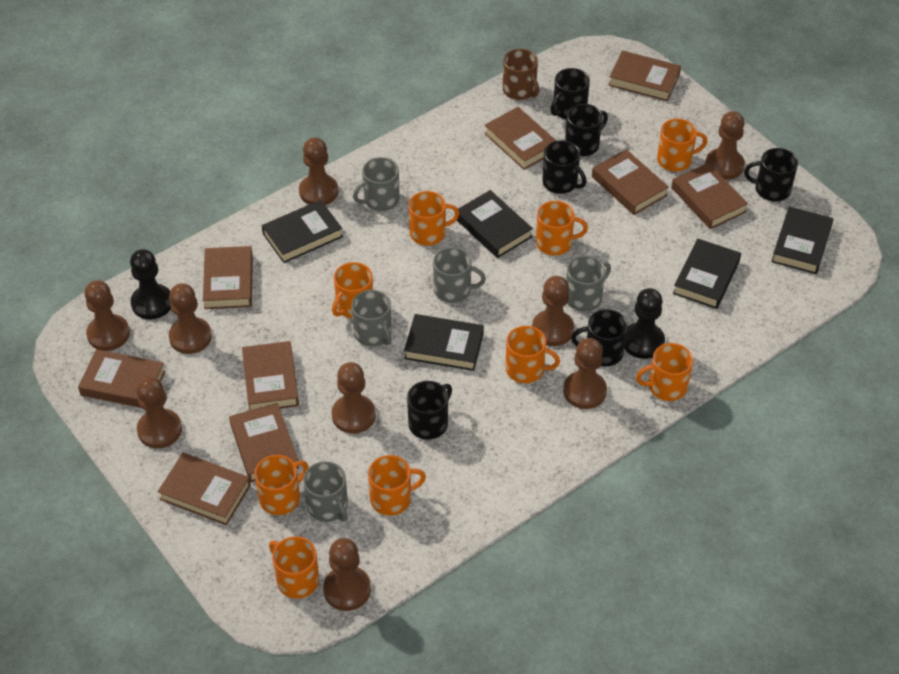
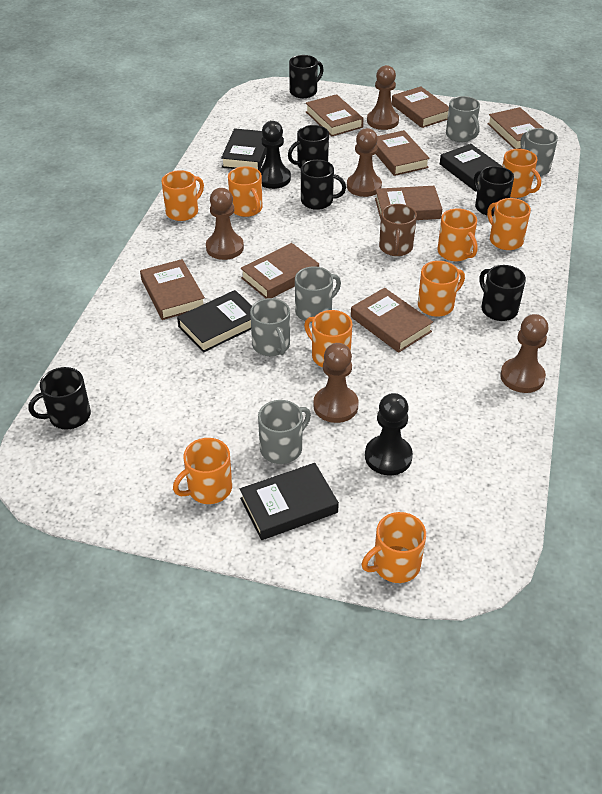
black book: [262,200,343,263] [404,314,484,371] [457,190,533,258] [673,238,741,309] [771,207,833,274] = 5 -> [177,290,252,353] [221,128,267,170] [240,463,339,540] [440,144,502,192] = 4
brown book: [78,349,166,408] [158,453,251,525] [203,246,253,309] [229,403,299,483] [242,341,299,411] [484,107,556,170] [592,149,669,215] [608,50,681,101] [671,163,748,229] = 9 -> [140,259,205,320] [240,243,319,298] [306,94,364,137] [351,288,433,353] [375,186,442,220] [376,130,430,176] [392,87,449,128] [487,107,544,149] = 8
brown pawn: [85,280,130,351] [136,377,182,448] [169,283,212,354] [299,137,338,205] [323,538,371,611] [332,362,376,434] [532,276,574,346] [563,338,607,409] [705,111,745,180] = 9 -> [206,188,244,260] [313,343,359,423] [347,128,382,197] [367,65,399,130] [500,314,549,393] = 5

